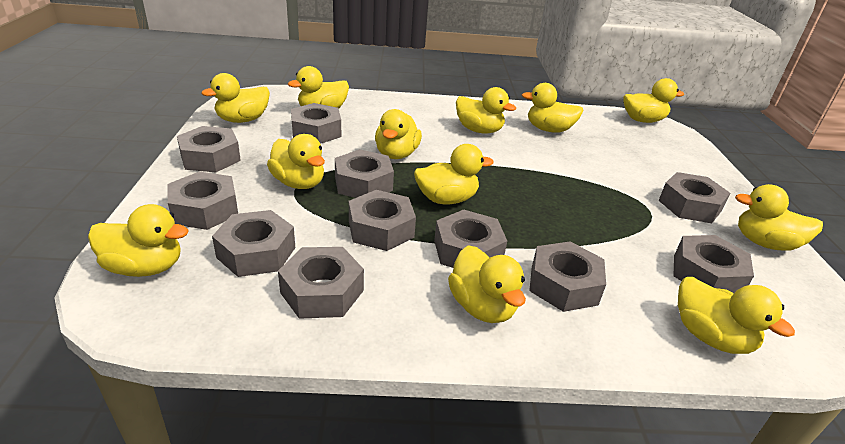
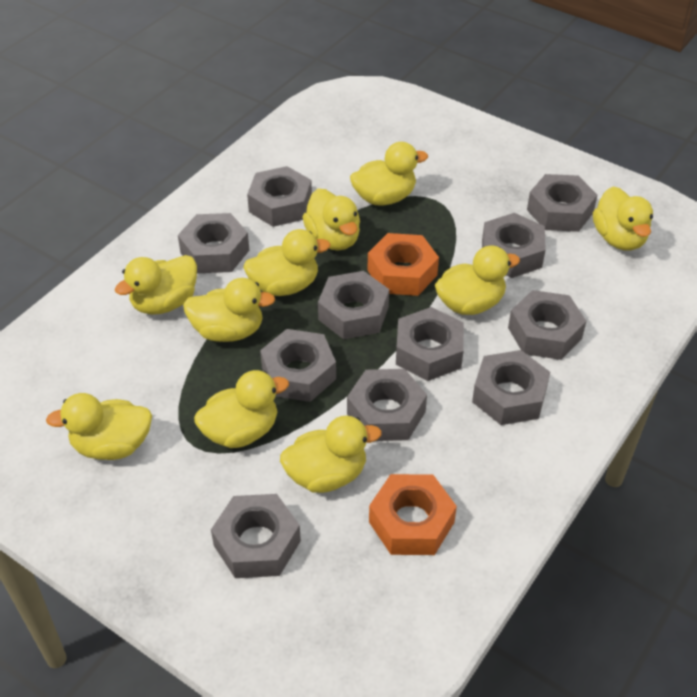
orange nut: none = 0 -> [367,233,439,296] [369,474,457,555] = 2
yellow duck: [88,204,189,277] [201,73,270,123] [267,134,325,189] [288,66,349,109] [375,109,422,159] [414,144,494,204] [448,245,526,323] [456,87,516,134] [522,83,583,133] [623,78,684,123] [678,277,795,354] [735,184,823,250] = 12 -> [46,393,152,460] [115,255,197,315] [183,278,275,342] [194,370,289,448] [243,229,331,296] [280,416,382,493] [302,189,360,251] [350,142,428,206] [435,245,520,315] [593,187,653,251] = 10

